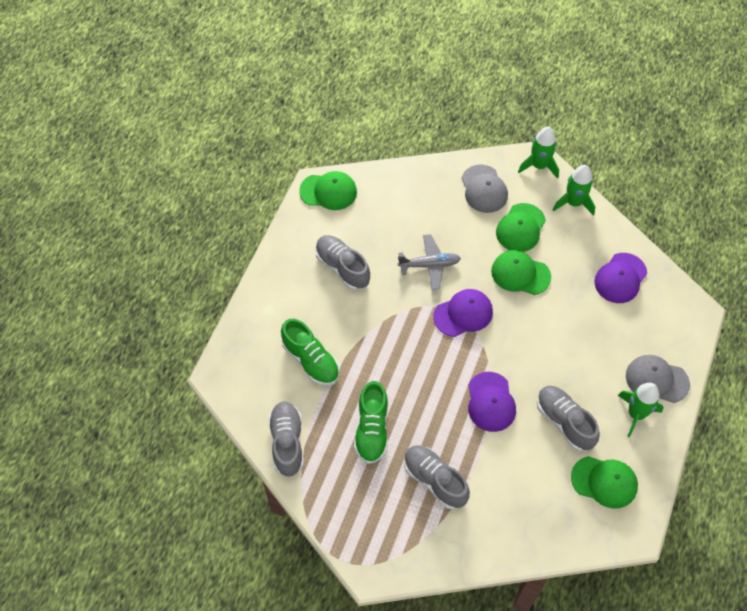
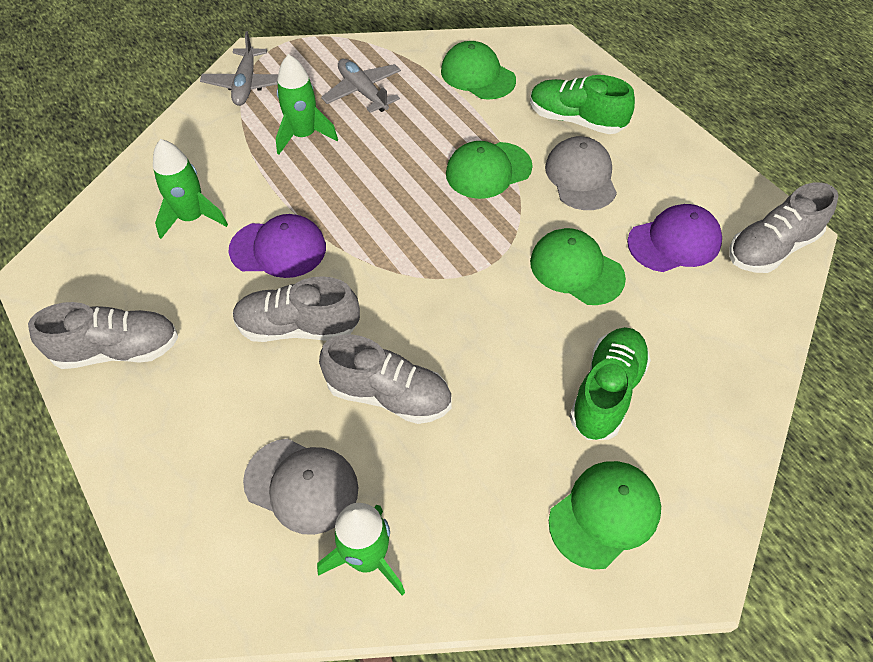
grey plane: [398,234,461,290] = 1 -> [200,31,278,106] [321,59,401,113] = 2
purple cap: [433,289,493,337] [468,372,516,432] [594,253,647,303] = 3 -> [228,214,326,278] [627,204,722,272] = 2

